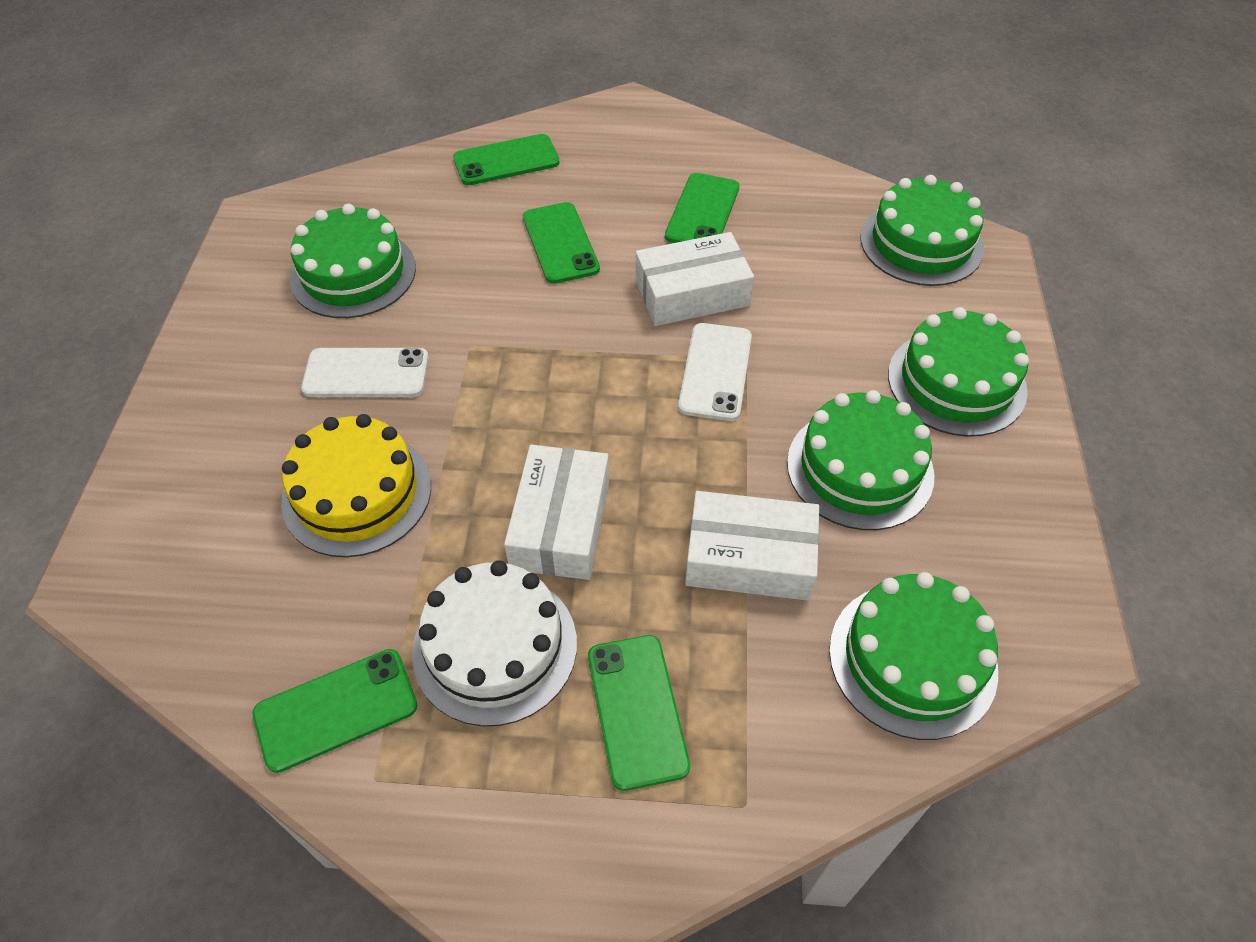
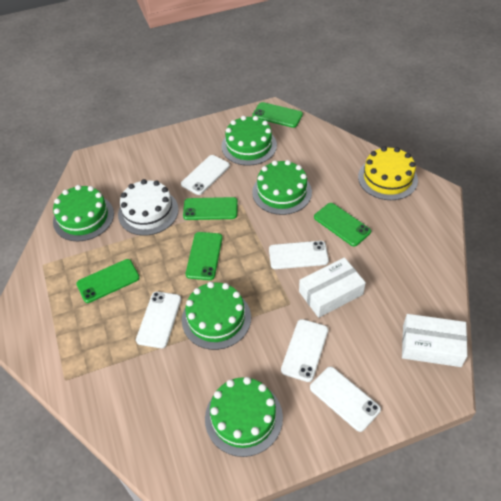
white box: [504,445,609,580] [636,232,754,326] [685,491,819,601] = 3 -> [299,257,366,318] [402,314,467,367] = 2
white phone: [301,348,429,397] [678,323,752,421] = 2 -> [136,291,181,349] [181,155,230,195] [269,241,329,269] [281,319,328,382] [310,367,381,432] = 5

